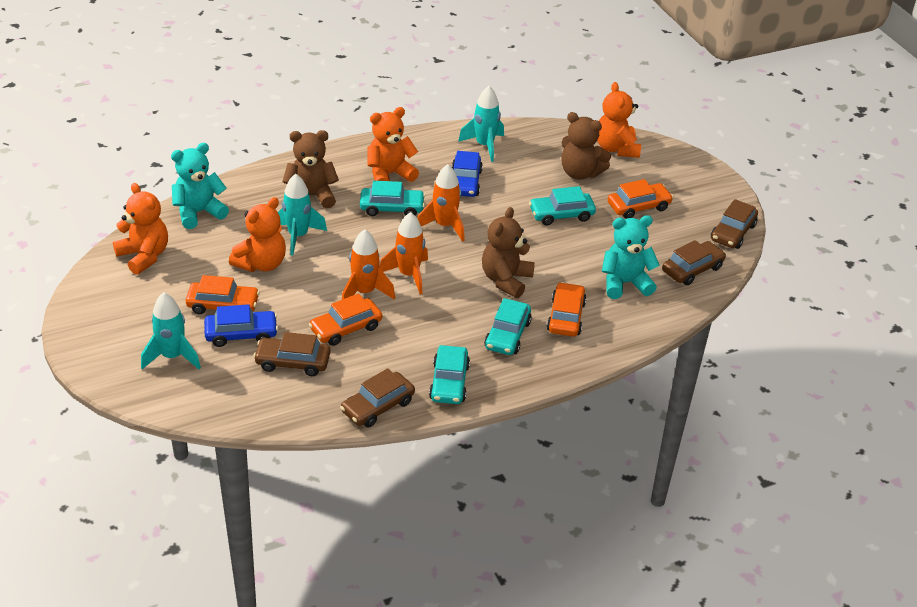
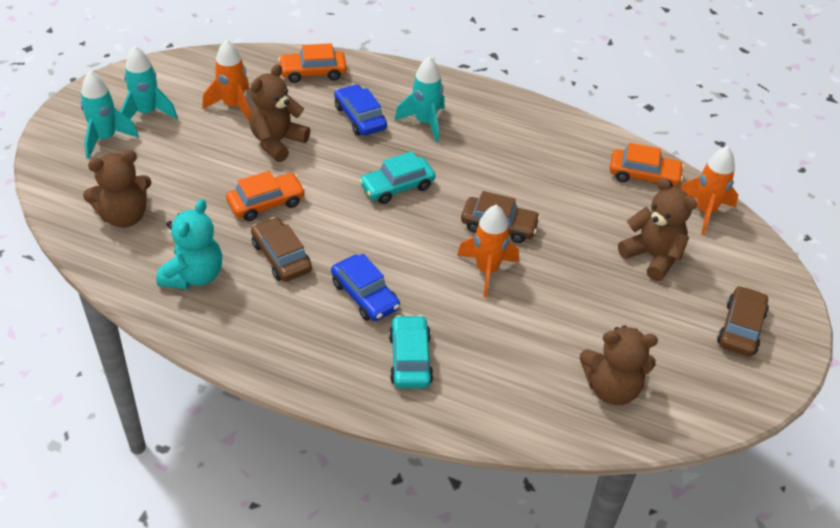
brown car: [253,332,330,376] [340,368,415,427] [662,240,726,285] [711,199,758,249] = 4 -> [251,217,312,282] [461,191,540,243] [717,286,769,356] = 3
brown teddy bear: [282,130,339,208] [482,207,535,298] [561,112,611,180] = 3 -> [83,150,152,228] [249,64,310,162] [580,325,658,405] [618,178,697,281] = 4
orange car: [186,275,260,314] [309,293,382,346] [547,282,586,337] [608,179,673,219] = 4 -> [226,171,305,221] [278,43,347,83] [610,143,684,187] = 3
orange teddy bear: [113,183,168,275] [229,197,286,272] [367,107,419,182] [597,82,641,158] = 4 -> none = 0
turquoise car: [360,181,425,216] [429,345,470,404] [484,298,532,355] [529,186,596,225] = 4 -> [359,151,435,204] [389,315,433,388] = 2
turquoise teddy bear: [171,143,229,229] [602,215,660,299] = 2 -> [156,199,222,289] = 1

